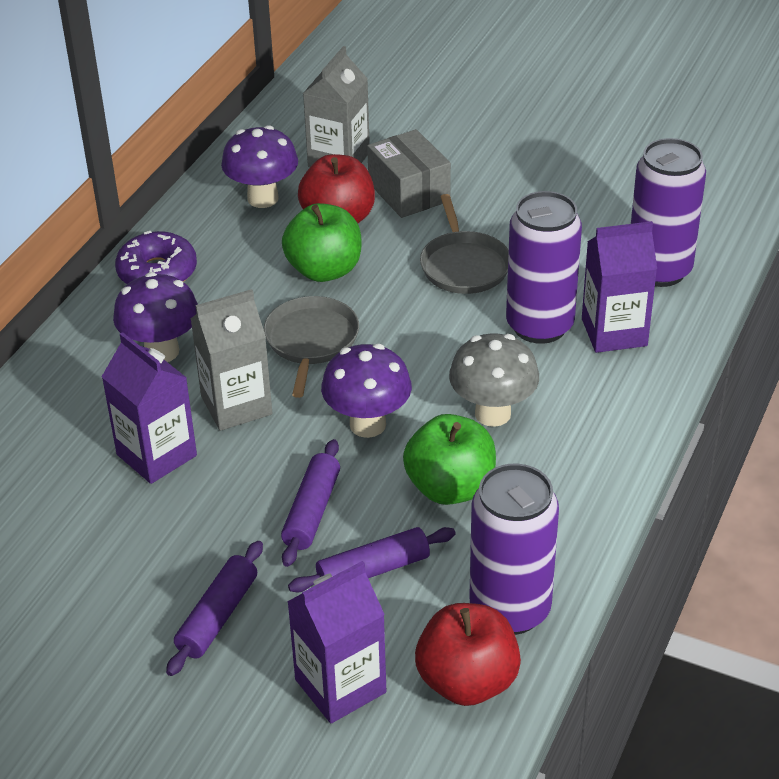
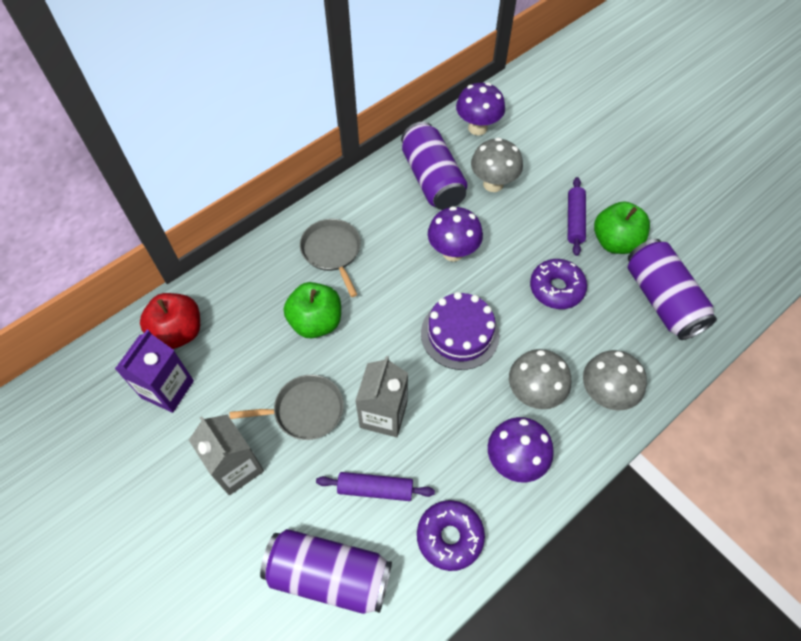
grey box: [367,129,451,218] = 1 -> none = 0
grey mushroom: [449,333,539,427] = 1 -> [471,137,523,192] [509,349,571,409] [583,350,647,411] = 3
purple cake: none = 0 -> [421,292,500,370] = 1
purple carton: [102,332,197,484] [287,561,386,723] [582,221,657,353] = 3 -> [115,330,194,413] = 1
purple donut: [115,231,197,284] = 1 -> [417,500,485,571] [530,259,587,309] = 2
purple rolling pin: [166,541,263,676] [281,439,340,567] [288,527,456,593] = 3 -> [316,472,435,501] [568,177,586,256] = 2
red apple: [298,154,375,223] [415,603,521,706] = 2 -> [140,293,200,349] = 1

